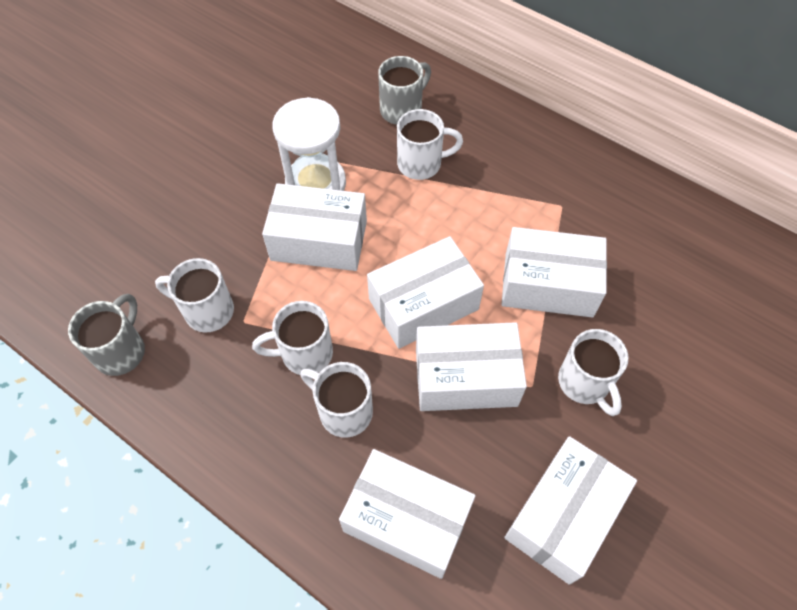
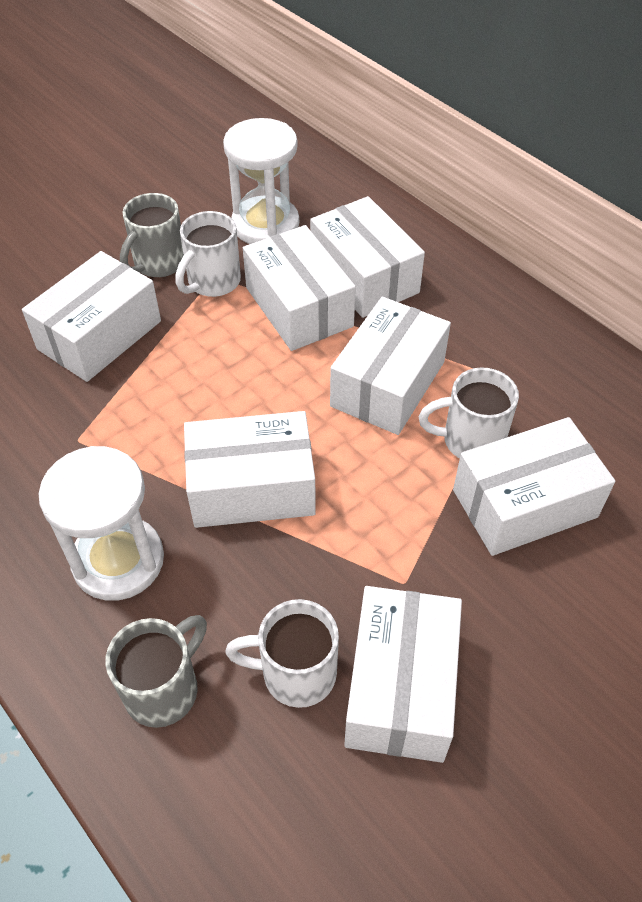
white box: [262,183,367,271] [339,449,476,579] [367,236,484,349] [416,322,527,411] [502,227,607,318] [504,436,637,585] = 6 -> [22,251,161,382] [184,411,316,528] [243,225,356,351] [310,196,425,318] [330,297,451,435] [344,586,462,763] [453,417,615,556] = 7
white hourglass: [272,97,346,191] = 1 -> [39,446,164,601] [223,118,299,244] = 2
white mug: [155,258,234,332] [252,301,333,375] [300,362,373,438] [397,109,463,180] [558,329,628,416] = 5 -> [175,211,241,297] [225,599,339,708] [419,367,519,458] = 3

